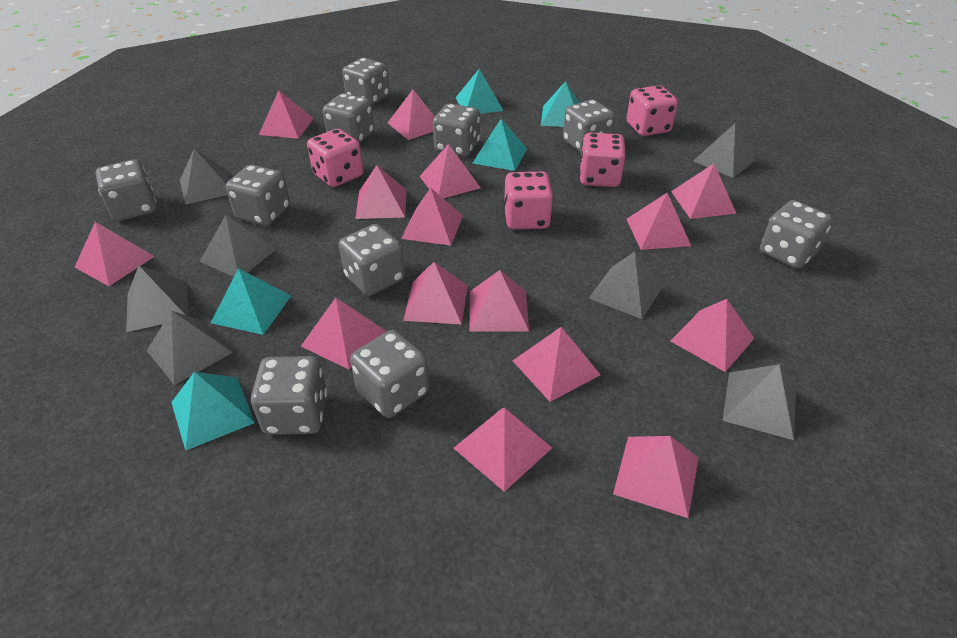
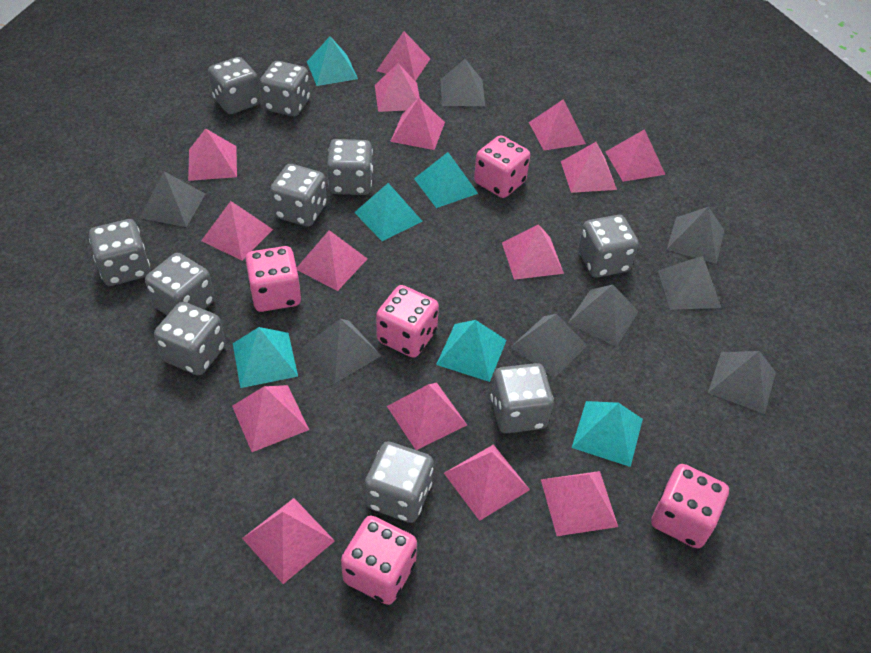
grey pyramid: [126,265,189,332] [147,311,233,385] [180,148,230,205] [199,215,276,277] [589,252,663,319] [693,124,755,178] [722,364,796,440] = 7 -> [140,171,205,227] [303,319,381,383] [440,59,485,106] [511,314,588,378] [568,285,639,347] [658,256,721,310] [667,207,724,264] [708,351,776,414] = 8
pink dice: [307,129,363,187] [504,172,553,229] [579,133,626,187] [627,85,678,136] = 4 -> [245,246,301,312] [341,516,417,605] [376,285,439,358] [474,135,530,198] [651,464,729,549] = 5
turquoise pyramid: [171,372,255,451] [211,268,291,335] [456,69,504,114] [473,119,527,171] [541,81,579,127] = 5 -> [233,327,298,388] [307,36,358,86] [354,183,423,241] [414,152,478,208] [436,320,506,382] [572,401,643,467] = 6

